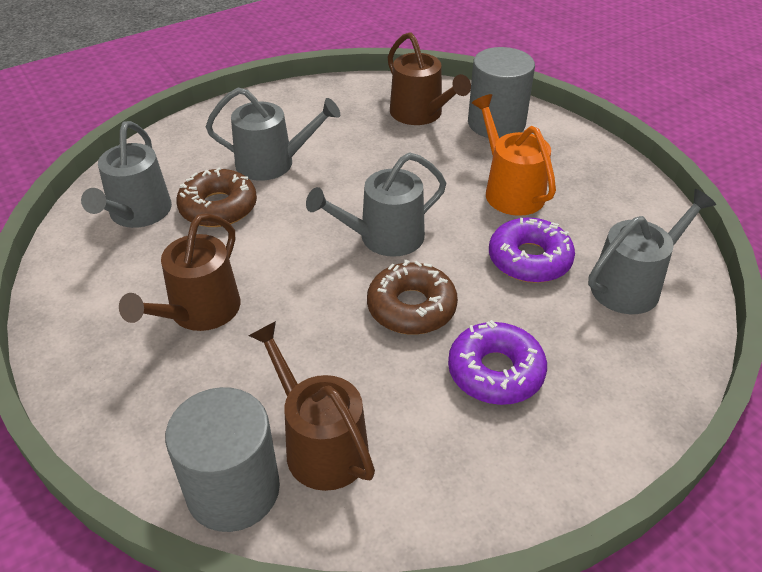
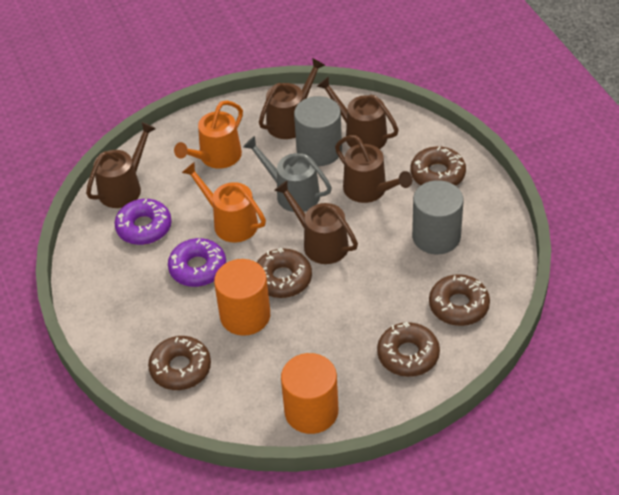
brown donut: [176,167,257,227] [367,260,458,335] = 2 -> [148,336,211,390] [257,248,312,298] [377,322,440,377] [411,146,466,186] [429,274,490,326] = 5
brown watering can: [119,213,240,331] [248,321,375,491] [388,32,471,125] = 3 -> [86,122,156,208] [259,58,325,139] [274,180,358,264] [317,76,399,149] [335,135,412,203] = 5
grey watering can: [81,121,172,228] [206,87,340,181] [306,153,446,257] [588,189,716,314] = 4 -> [243,136,332,212] = 1
orange cylinder: none = 0 -> [214,259,270,336] [281,353,338,434] = 2
orange watering can: [472,94,556,216] = 1 -> [174,100,243,169] [182,162,266,242] = 2

